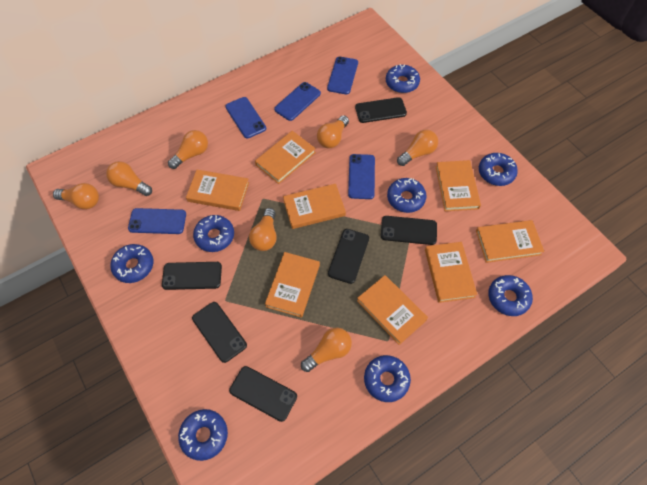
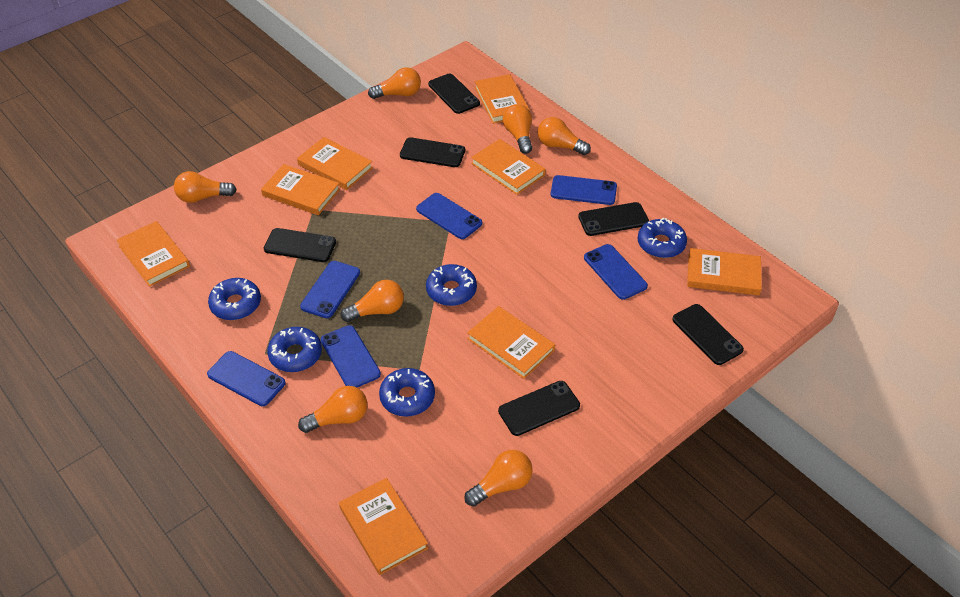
blue donut: [110,244,153,283] [178,409,228,461] [193,215,234,252] [364,355,411,402] [386,64,420,93] [387,178,427,213] [479,153,518,186] [488,275,533,316] = 8 -> [208,278,261,320] [267,327,322,372] [379,368,435,417] [426,264,477,306] [637,218,687,258] = 5
blue phone: [128,208,186,234] [225,97,266,138] [274,82,321,121] [327,57,358,94] [348,154,375,199] = 5 -> [207,351,286,406] [300,261,360,318] [321,325,381,388] [416,193,482,239] [551,175,617,205] [584,244,648,300] = 6

